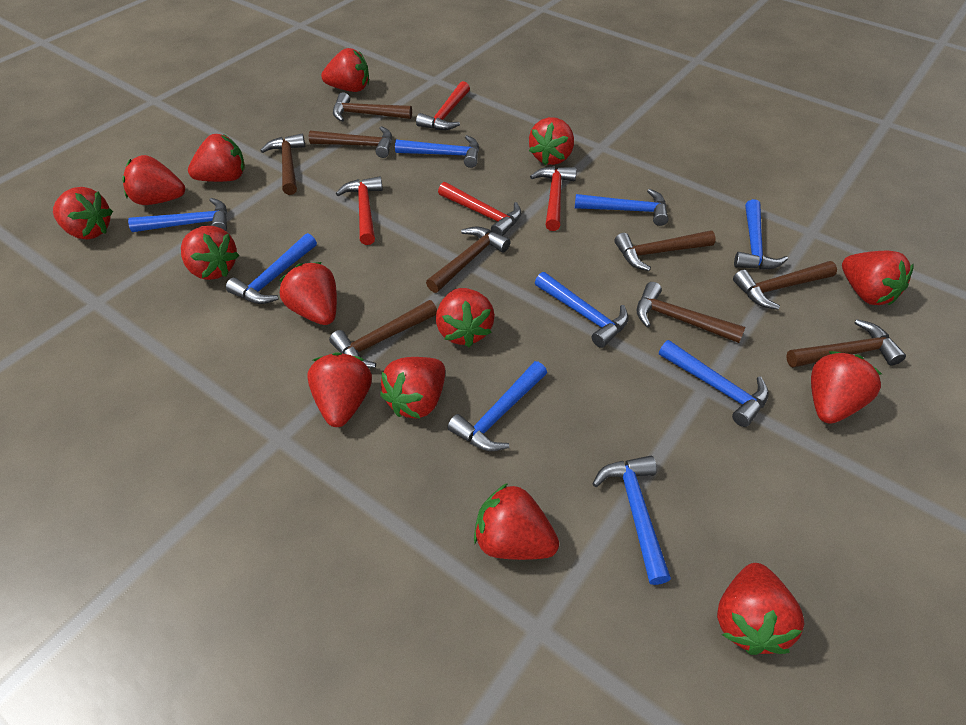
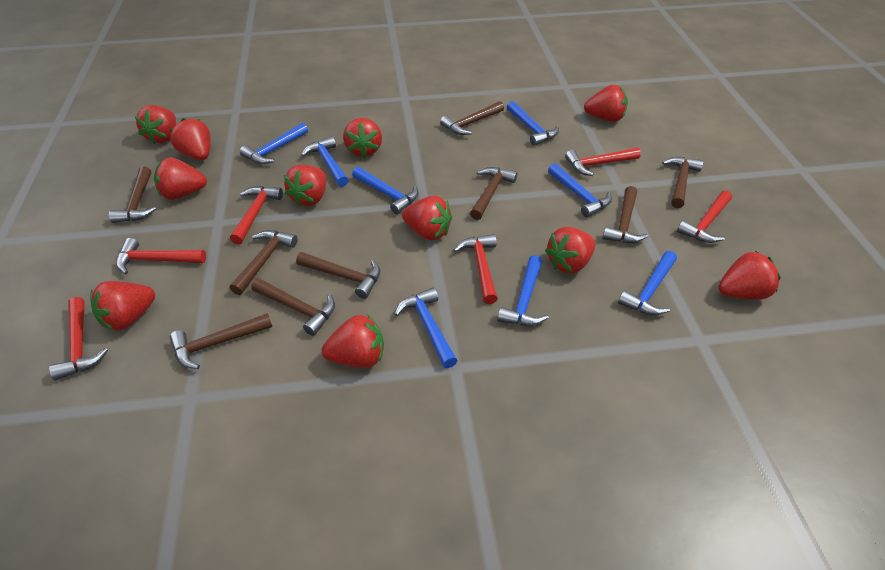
blue hammer: [128,198,227,232] [226,233,317,304] [395,135,479,168] [447,361,547,451] [535,272,629,348] [575,189,668,226] [593,456,671,585] [659,340,769,427] [734,199,788,270] = 9 -> [240,123,308,164] [301,136,349,187] [352,167,419,214] [395,287,458,368] [497,255,549,326] [507,101,559,146] [548,163,612,217] [618,251,677,316] = 8
red hammer: [336,176,383,245] [416,81,470,130] [438,182,522,236] [530,166,577,231] = 4 -> [49,297,108,380] [116,238,206,274] [230,186,283,244] [454,234,498,304] [565,147,641,176] [677,191,732,243] = 6
red strawberry: [53,187,113,240] [122,155,185,205] [181,226,239,280] [188,134,245,182] [279,262,337,325] [307,352,372,427] [321,48,369,92] [380,357,445,419] [436,288,495,347] [474,483,559,560] [529,117,574,165] [717,563,804,655] [811,351,882,424] [842,251,914,305] = 14 -> [90,281,155,331] [135,105,176,144] [154,157,207,200] [170,118,211,160] [284,165,326,207] [322,314,384,368] [343,118,382,157] [402,196,452,241] [545,227,596,273] [584,84,628,122] [718,251,781,299] = 11

